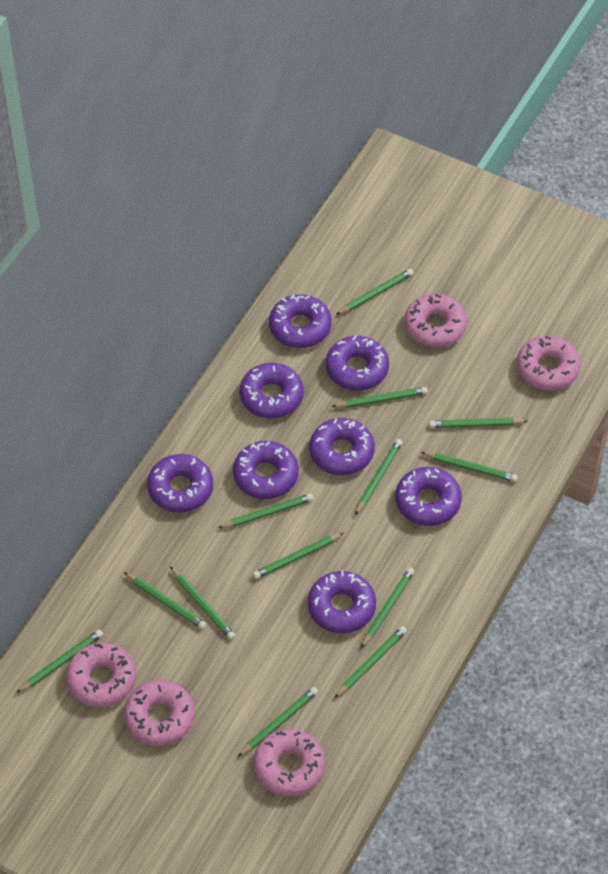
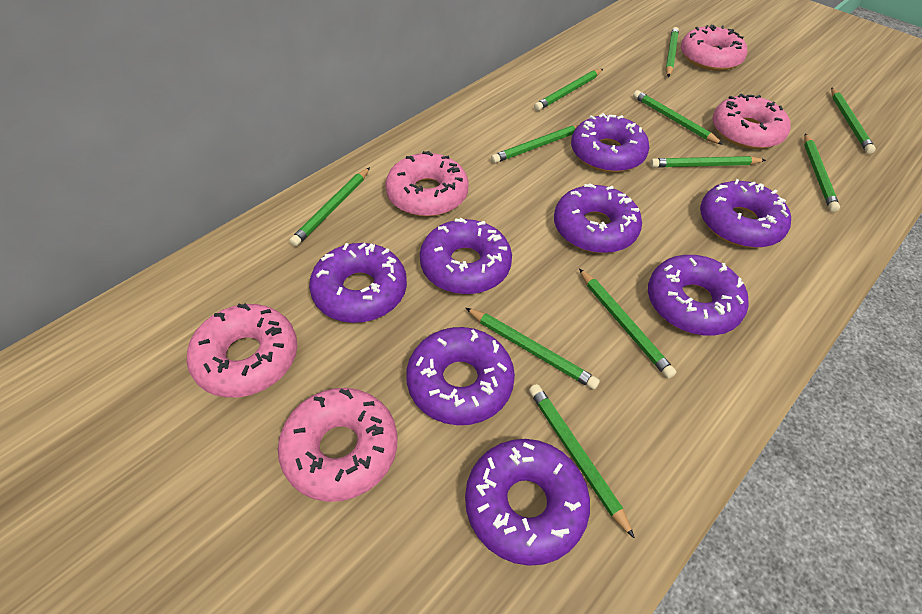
green pencil: [16,629,103,693] [124,572,207,630] [170,567,236,640] [218,494,314,528] [238,687,318,757] [253,533,344,579] [331,387,428,408] [334,626,407,698] [336,269,414,315] [355,439,403,515] [361,567,415,648] [421,452,518,482] [429,418,527,428] = 13 -> [289,167,370,246] [466,308,600,389] [491,125,578,163] [529,384,635,539] [534,69,603,111] [579,269,676,379] [633,90,723,145] [650,156,766,168] [665,27,679,77] [804,133,840,212] [831,87,876,154] = 11

